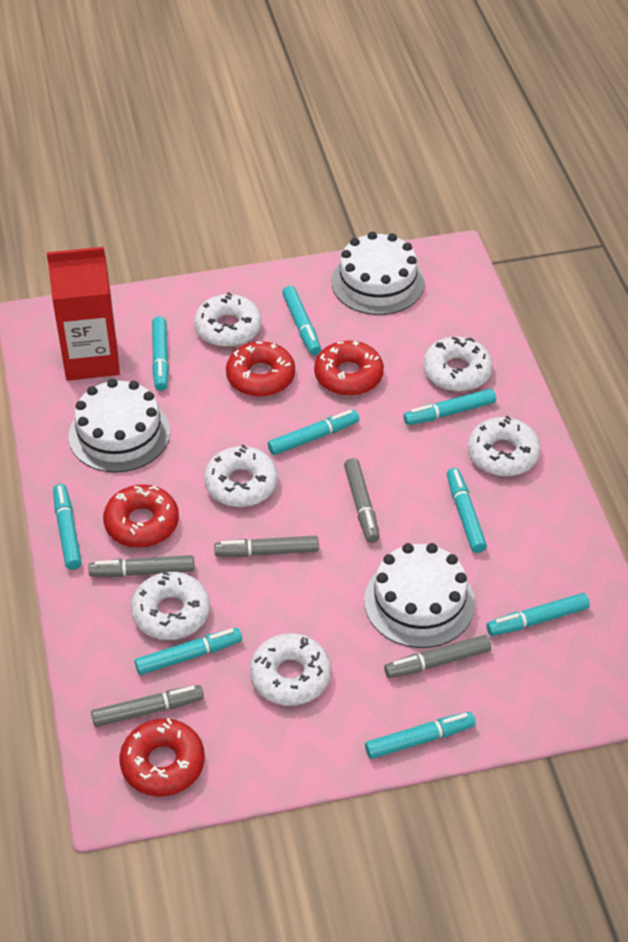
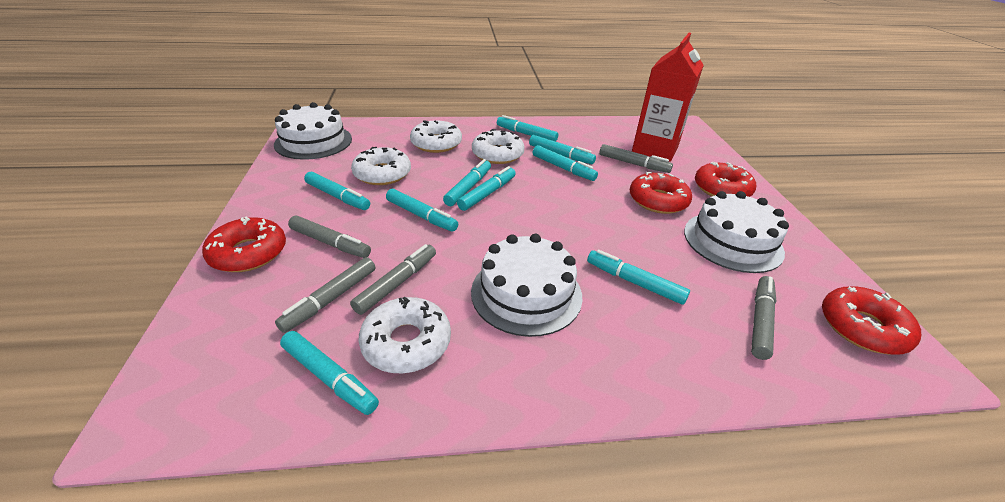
white donut: [131,571,210,640] [194,292,262,347] [204,445,278,507] [250,633,331,706] [423,337,493,391] [468,416,541,476] = 6 -> [351,147,411,185] [359,296,451,373] [410,120,462,153] [472,129,525,164] = 4

